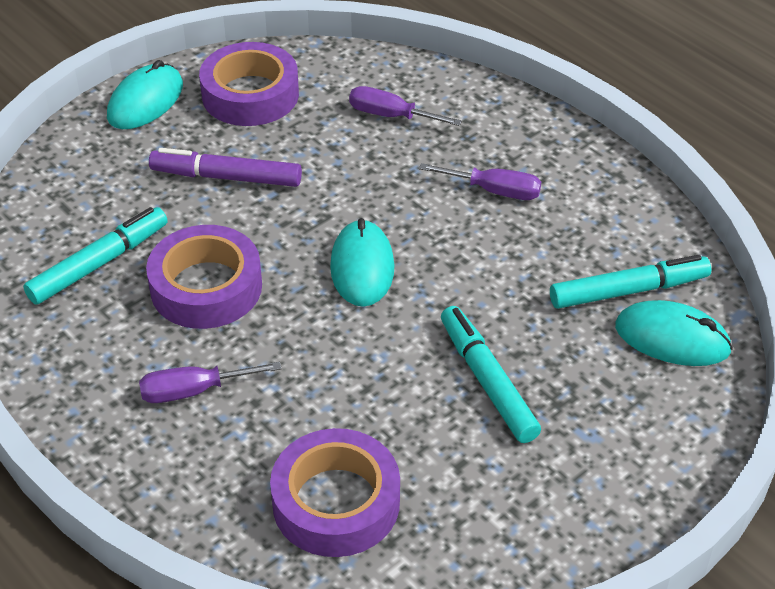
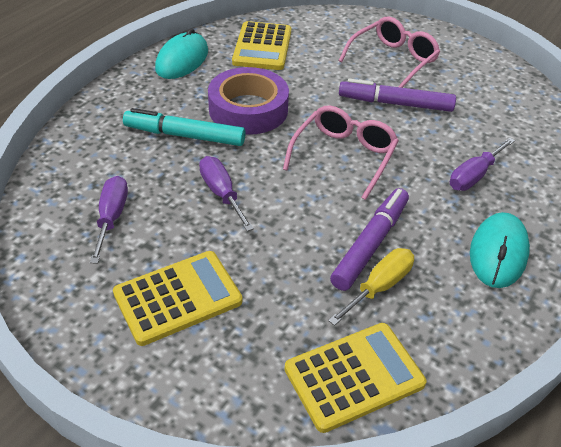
pink glasses: none = 0 -> [283,106,399,200] [339,17,440,88] = 2
purple marker: [149,148,302,187] = 1 -> [330,188,409,291] [339,79,456,112] = 2
purple tape: [146,225,262,329] [199,42,299,126] [270,428,400,557] = 3 -> [208,67,289,135] = 1
turquoise marker: [23,207,168,305] [441,306,541,443] [550,255,711,309] = 3 -> [123,108,245,146] = 1
turquoise mouse: [107,60,183,129] [330,218,395,307] [615,300,733,366] = 3 -> [155,28,208,79] [470,212,530,288] = 2
yellow calculator: none = 0 -> [113,251,242,346] [232,21,291,70] [284,323,426,433] = 3
yellow screwdriver: none = 0 -> [328,248,414,326] = 1

